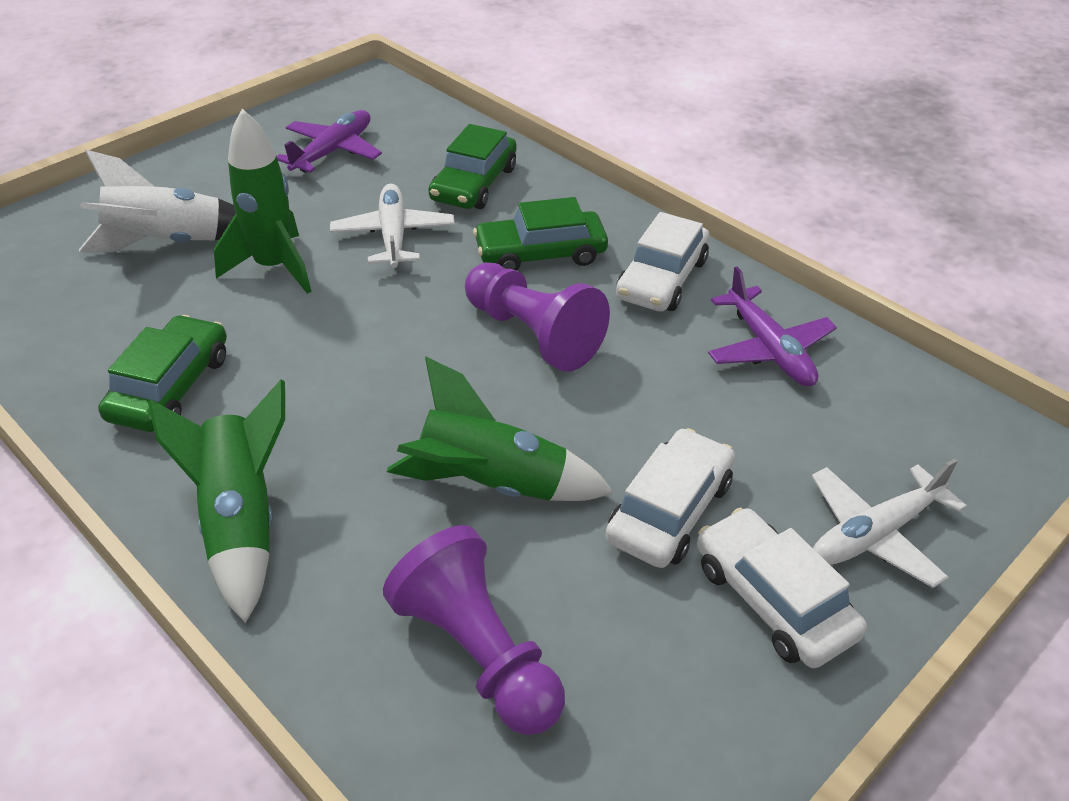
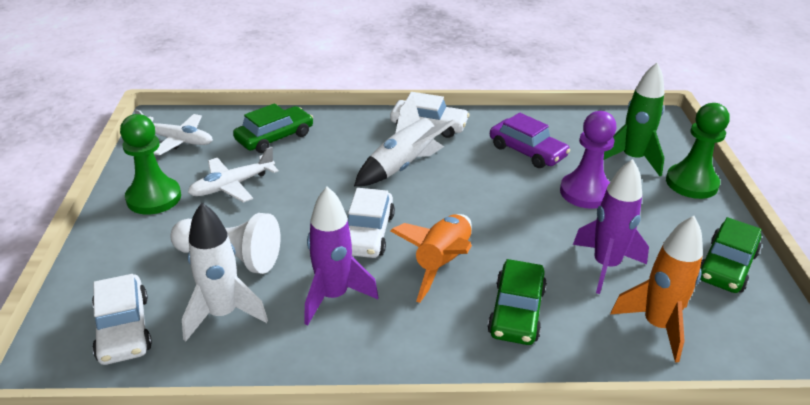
green pawn: none = 0 -> [120,114,181,215] [666,103,730,199] = 2
green rocket: [148,380,285,623] [214,109,312,294] [387,357,614,501] = 3 -> [604,63,664,176] = 1
orange rocket: none = 0 -> [391,214,472,303] [610,216,703,362] = 2
purple car: none = 0 -> [490,113,570,168] = 1
purple pawn: [383,525,565,735] [465,263,610,372] = 2 -> [560,111,617,209] = 1
purple plane: [277,110,382,173] [708,267,837,386] = 2 -> none = 0
purple rocket: none = 0 -> [304,186,378,325] [573,159,649,294] = 2
white pawn: none = 0 -> [171,213,280,274] = 1
white rocket: [79,150,236,252] = 1 -> [182,203,268,342] [354,95,455,186] = 2

